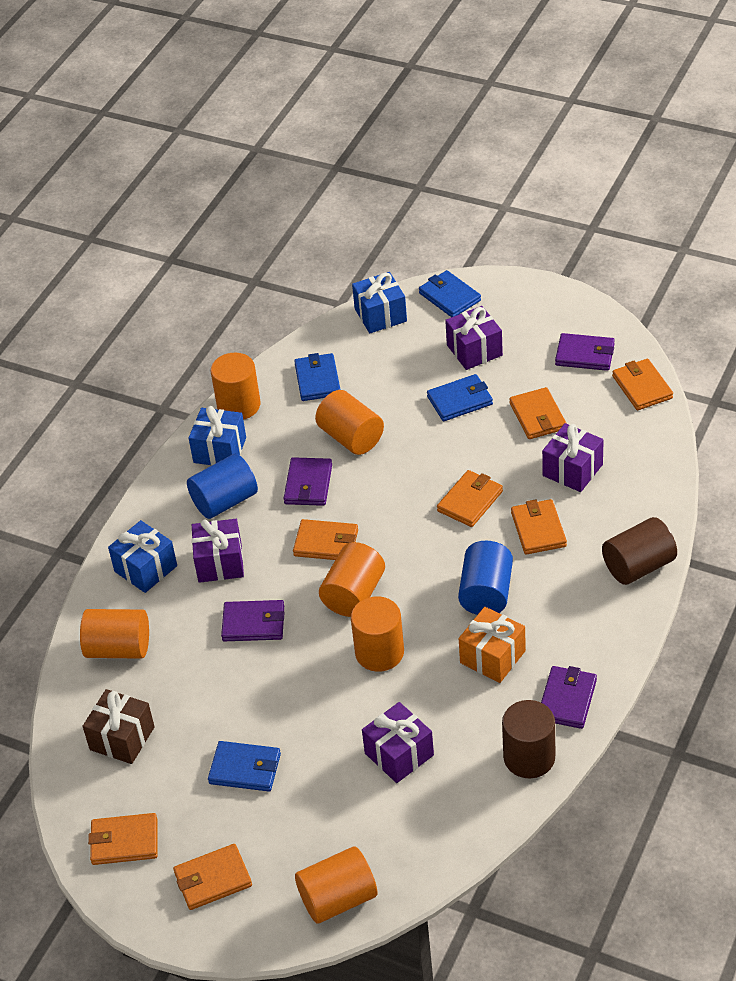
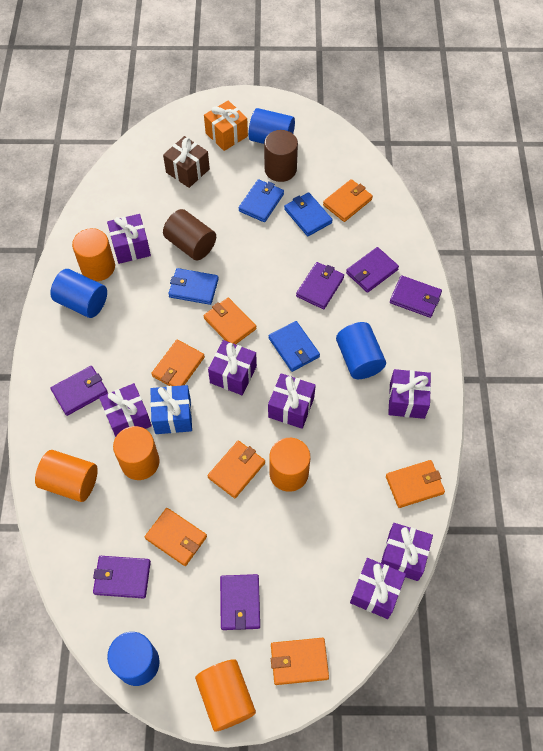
blue cylinder: [187,454,258,519] [458,541,513,615] = 2 -> [50,269,107,318] [107,632,160,686] [248,108,295,144] [336,322,386,379] = 4
blue gift: [108,520,177,593] [189,406,246,466] [352,272,407,333] = 3 -> [150,385,192,434] = 1
orange cylinder: [80,609,149,659] [211,353,261,420] [295,846,378,924] [315,390,384,455] [319,542,385,617] [351,596,404,672] = 6 -> [35,450,98,502] [72,228,115,281] [113,426,160,480] [195,659,256,731] [269,438,310,492] = 5
purple gift: [192,519,244,583] [362,702,434,783] [445,306,503,370] [542,423,604,492] = 4 -> [99,383,152,437] [107,214,151,264] [208,340,257,395] [268,373,316,429] [350,558,406,619] [381,523,433,581] [388,369,431,419] = 7
purple wallet: [221,600,284,641] [283,457,332,506] [541,666,597,729] [555,333,615,371] = 4 -> [50,366,108,416] [93,556,151,599] [220,574,260,630] [296,262,344,309] [346,247,399,293] [390,275,442,318] = 6

